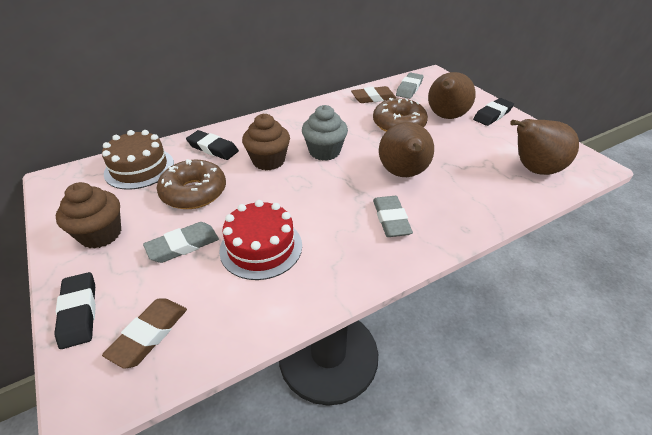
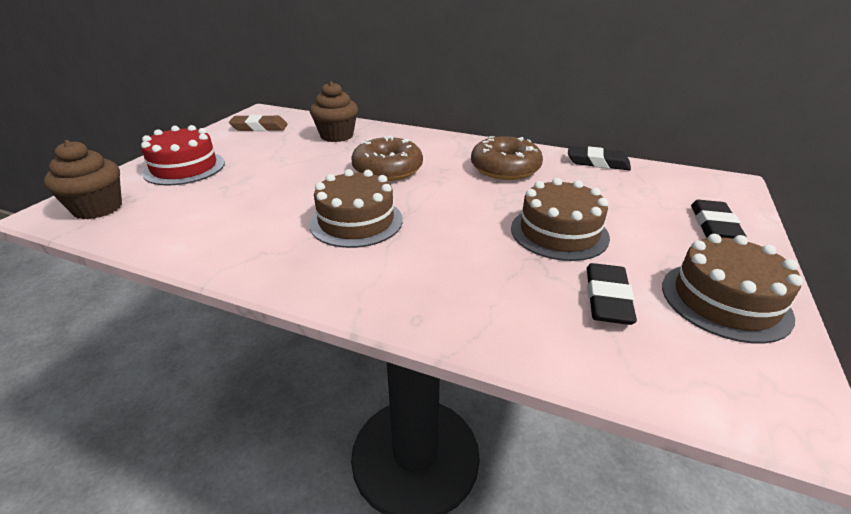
brown cake: [102,130,174,190] = 1 -> [309,169,403,248] [511,178,610,261] [662,234,803,344] = 3
brown eraser: [102,299,187,369] [351,86,396,103] = 2 -> [229,115,288,131] = 1
brown pear: [379,122,434,177] [428,72,476,119] [510,119,579,175] = 3 -> none = 0
grey cupcake: [302,105,348,161] = 1 -> none = 0
grey eraser: [143,222,219,263] [373,196,413,237] [396,73,423,99] = 3 -> none = 0

